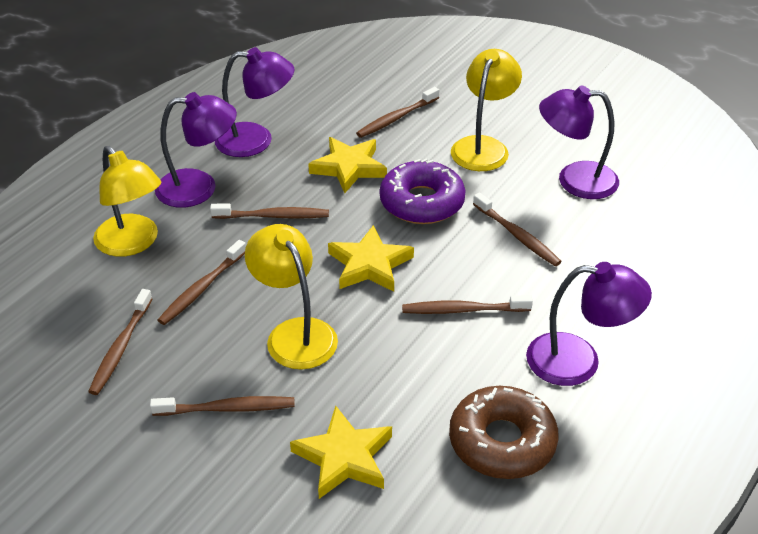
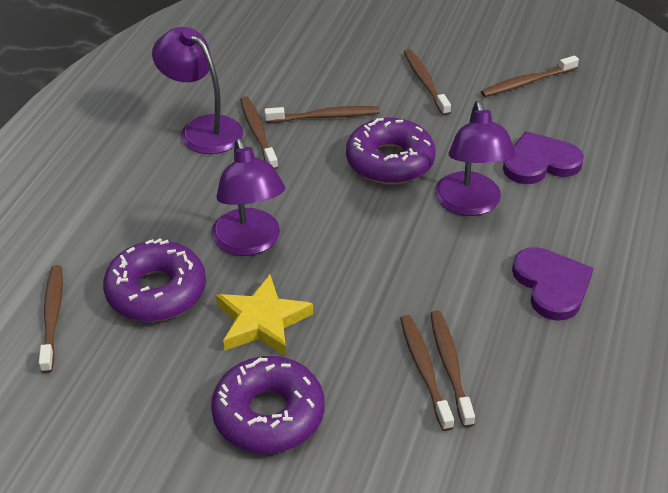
brown donut: [449,386,559,479] = 1 -> none = 0
purple donut: [380,159,466,224] = 1 -> [103,238,206,322] [211,356,325,453] [346,118,436,184] = 3
purple heart: none = 0 -> [503,131,584,184] [512,247,593,321] = 2
purple lamp: [155,92,237,208] [215,47,294,157] [526,262,652,386] [539,85,619,199] = 4 -> [152,27,243,154] [211,138,285,256] [435,101,516,216] = 3
yellow lamp: [93,146,161,257] [245,224,338,370] [451,49,522,171] = 3 -> none = 0
yellow star: [290,406,392,499] [308,137,387,193] [328,225,414,292] = 3 -> [216,275,313,356] = 1

